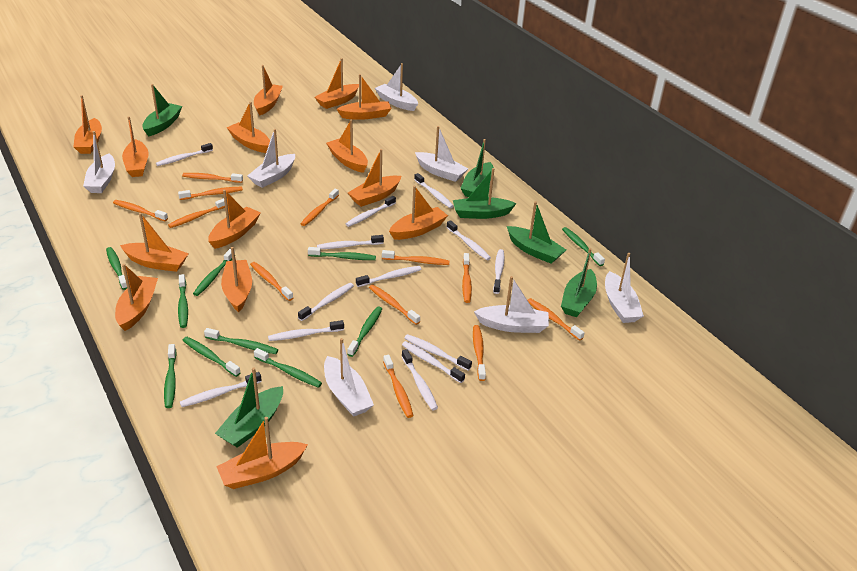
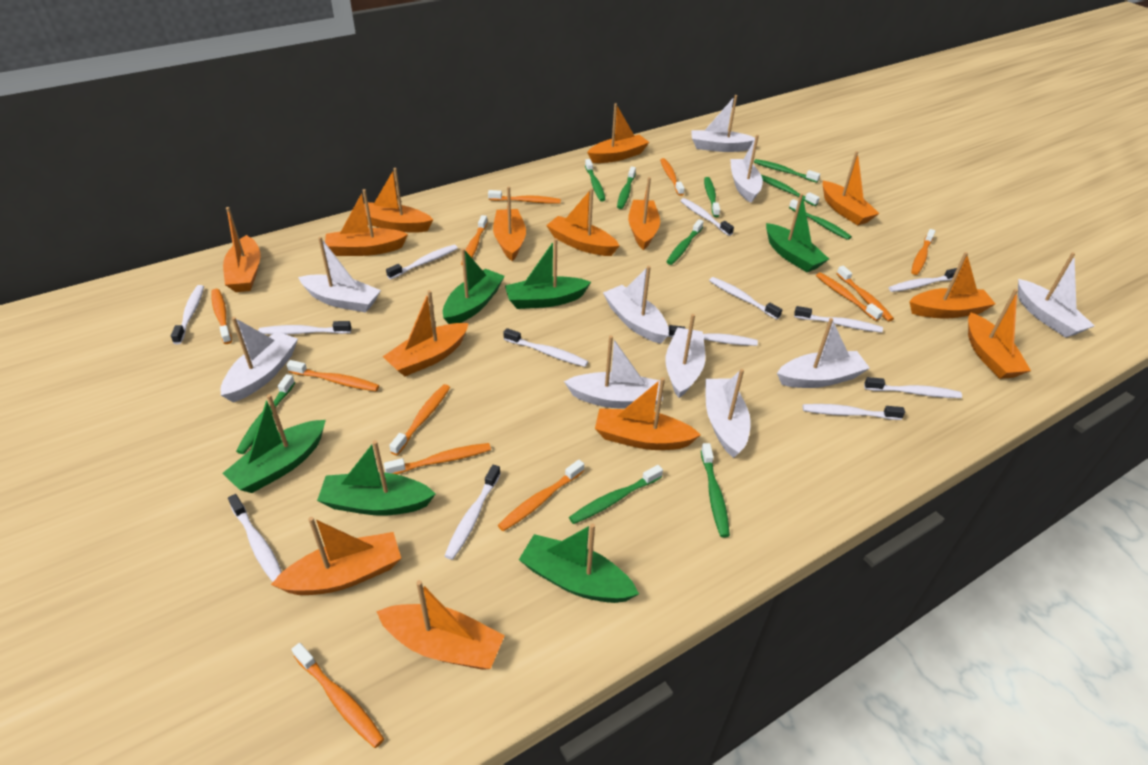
white boat: [83,131,115,193] [247,129,295,188] [324,338,374,417] [375,63,418,111] [415,126,468,182] [474,276,549,333] [605,253,644,323] = 7 -> [220,317,298,402] [298,237,381,313] [564,335,663,409] [603,266,669,344] [665,314,705,398] [691,95,755,152] [705,369,751,458] [730,135,763,203] [777,318,870,388] [1018,253,1095,338] = 10

